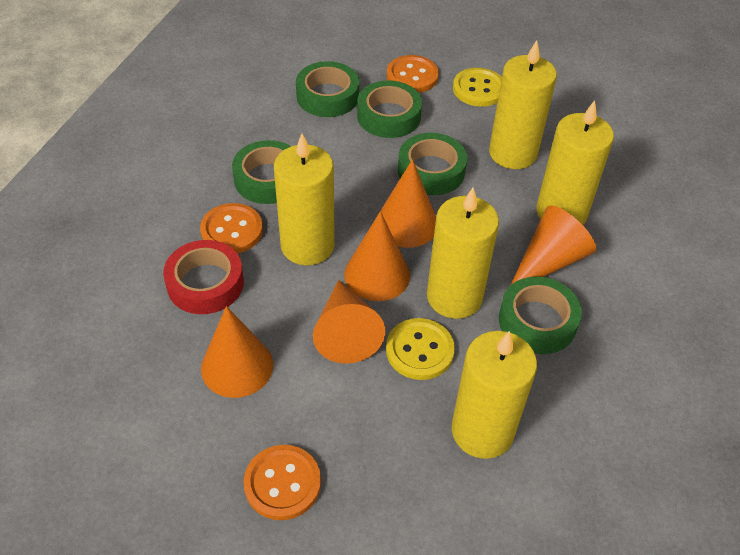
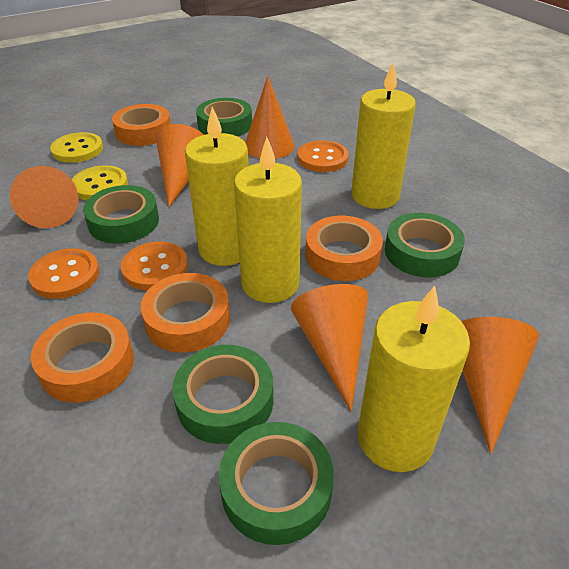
orange tape: none = 0 -> [31,312,134,403] [112,104,171,146] [141,273,230,353] [306,216,383,281] = 4
red tape: [163,240,244,314] = 1 -> none = 0
yellow candle: [274,134,335,265] [427,188,499,319] [452,331,537,459] [489,40,557,169] [536,100,614,225] = 5 -> [185,107,249,266] [234,137,302,303] [351,62,416,209] [358,286,470,472] = 4

